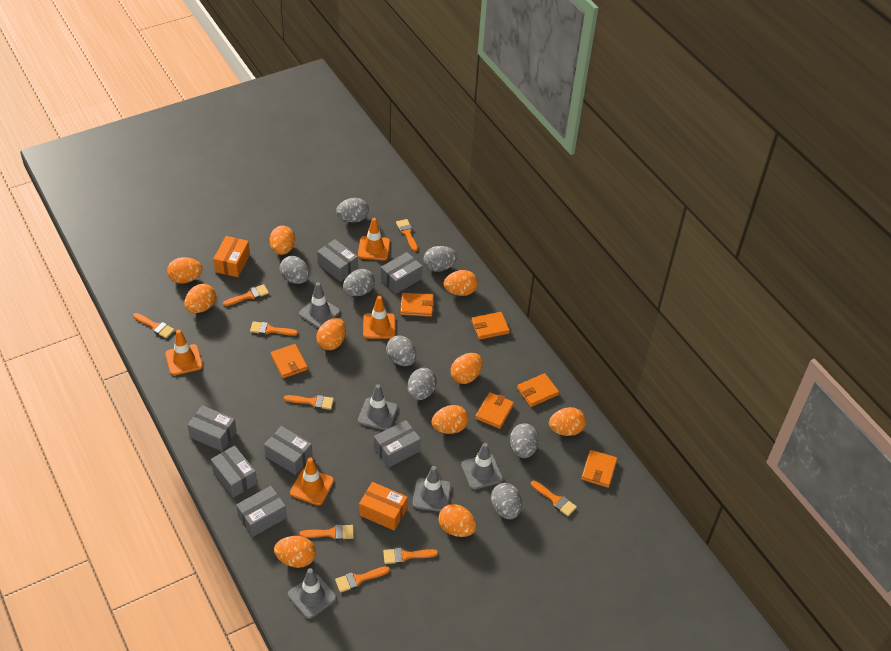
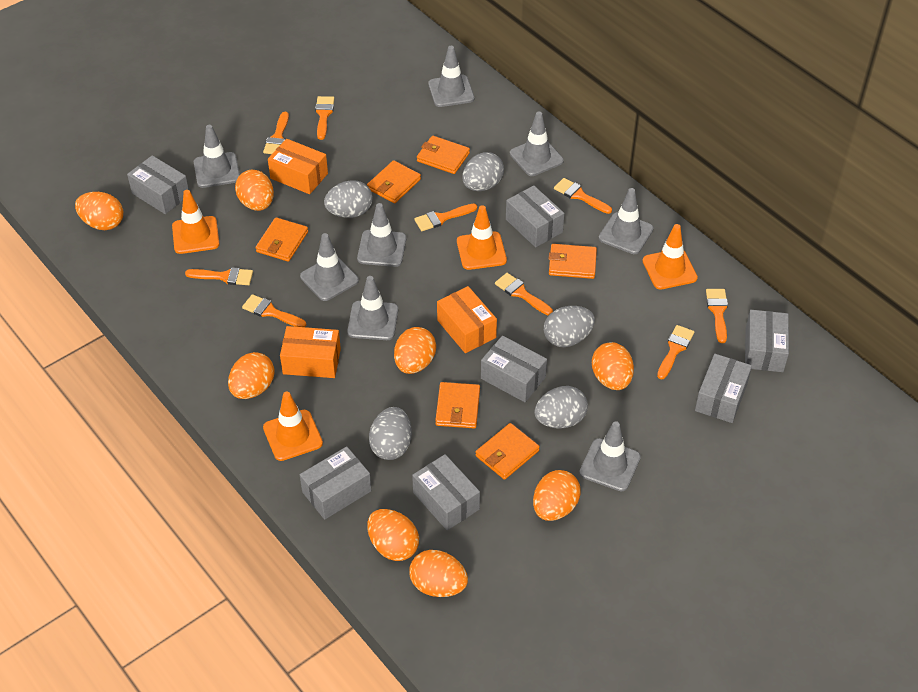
grey egg: [280,256,310,284] [336,198,369,223] [343,269,375,296] [386,335,416,366] [408,368,437,400] [424,246,457,272] [491,483,522,519] [510,423,539,458] = 8 -> [324,180,373,218] [369,407,412,460] [462,152,504,191] [534,386,588,429] [544,306,595,347] = 5
grey traffic cone: [288,568,337,619] [299,282,340,328] [358,384,398,431] [413,466,451,512] [461,443,503,490] = 5 -> [194,125,240,188] [300,233,359,301] [347,276,398,340] [357,203,406,267] [428,46,474,107] [510,112,564,176] [580,421,641,491] [599,188,654,254] = 8
orange box: [213,236,250,277] [359,482,408,531] = 2 -> [268,139,328,194] [280,326,341,378] [437,286,497,353] = 3
orange egg: [167,257,203,284] [184,284,216,313] [270,226,295,255] [274,536,316,568] [316,318,346,350] [431,405,469,434] [438,504,476,537] [444,270,478,296] [451,353,483,384] [549,407,586,436] = 10 -> [75,192,123,230] [228,352,275,399] [235,170,274,211] [367,509,419,561] [394,327,436,374] [409,550,468,597] [533,470,581,521] [592,342,634,390] = 8

